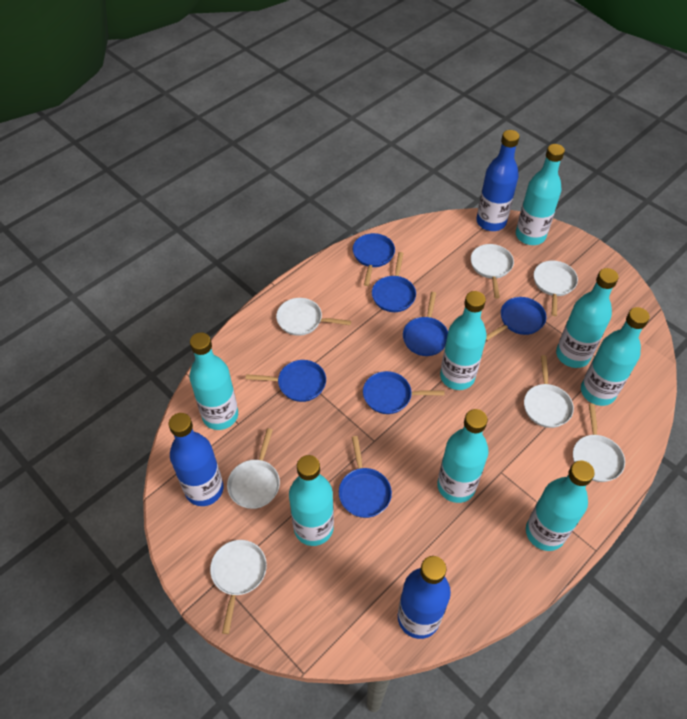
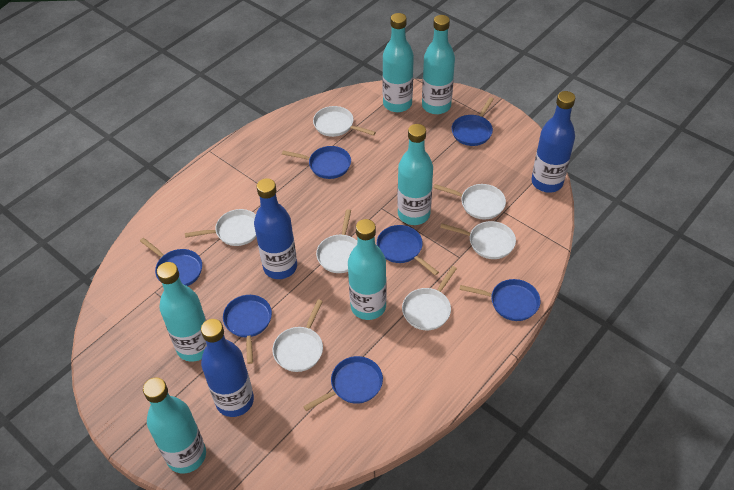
turquoise bottle: [189,332,238,430] [289,455,334,546] [437,409,489,503] [440,291,487,390] [516,144,565,245] [526,461,595,551] [556,268,619,368] [581,307,650,406] = 8 -> [143,378,206,474] [157,262,207,362] [348,219,387,320] [382,13,414,112] [397,124,433,225] [422,15,455,114] = 6

